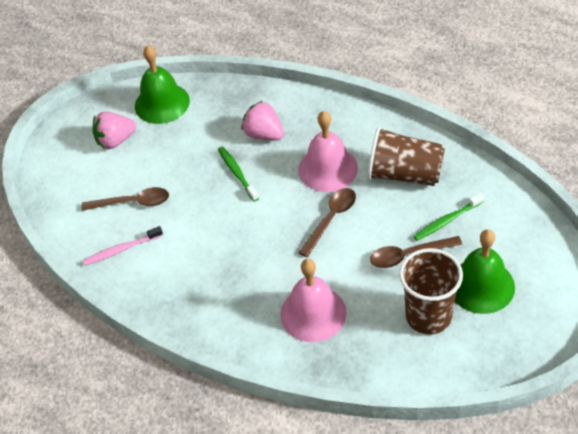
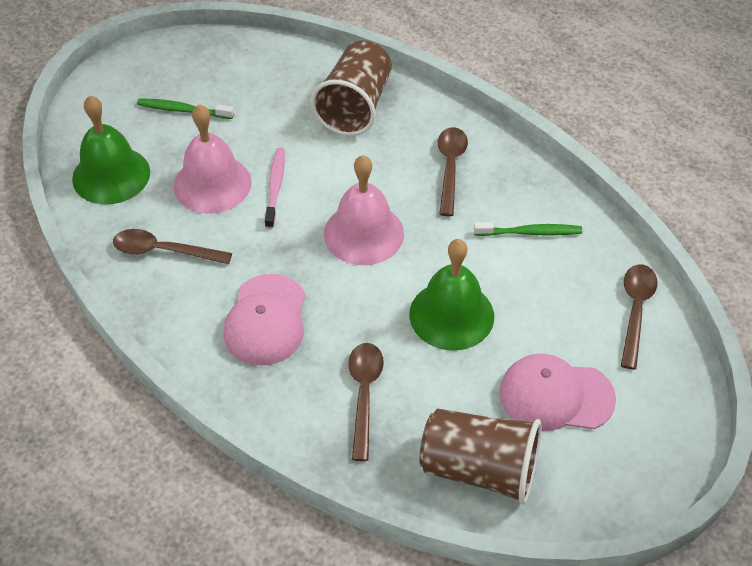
brown spoon: [82,187,169,211] [298,188,356,257] [370,236,462,268] = 3 -> [113,229,232,264] [348,343,384,461] [438,127,468,216] [621,264,658,370] = 4
pink cap: none = 0 -> [223,274,305,365] [500,354,616,431] = 2
pink strawberry: [93,112,136,149] [241,101,284,140] = 2 -> none = 0

